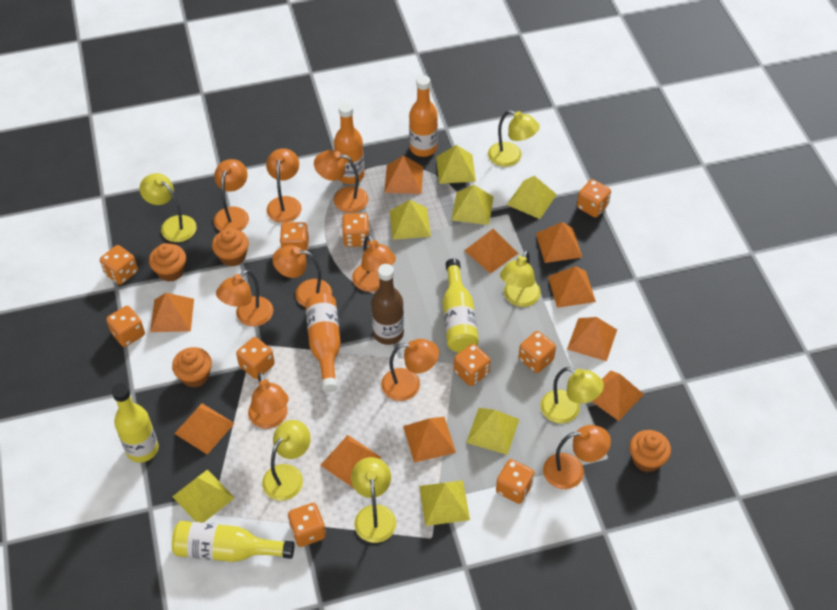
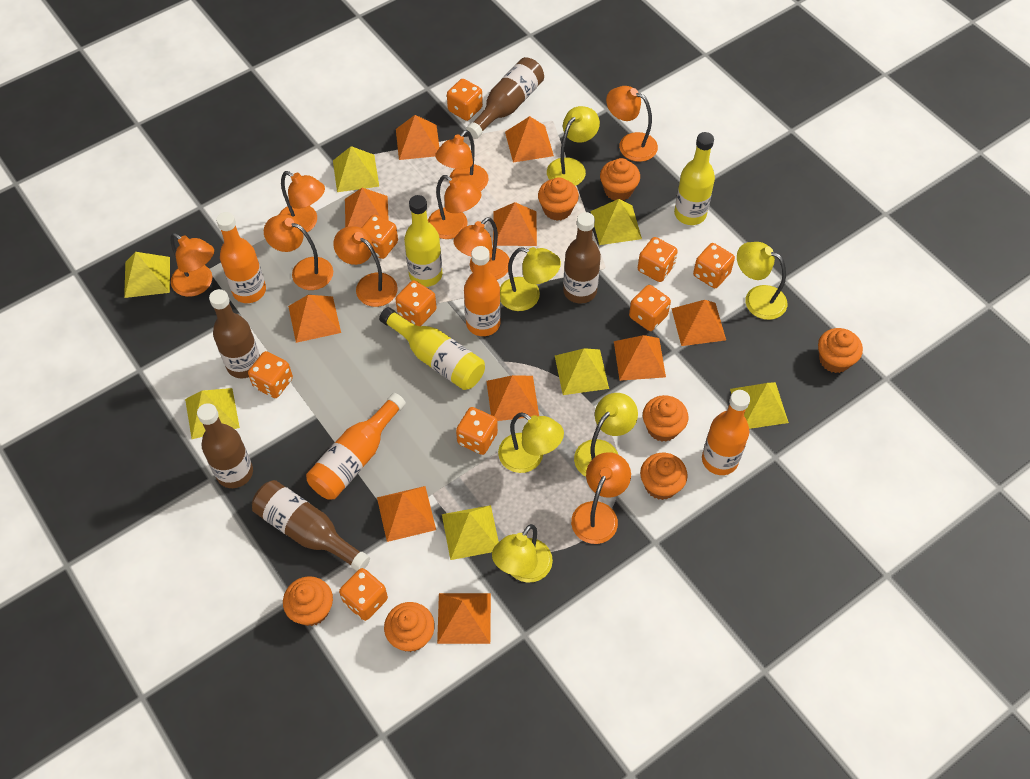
brown bottle: [371,264,404,345] = 1 -> [197,403,253,488] [209,289,260,378] [252,480,370,571] [466,57,544,139] [563,212,601,304] = 5
orange bottle: [305,293,341,392] [334,102,365,184] [409,75,438,157] = 3 -> [216,212,266,303] [306,393,406,500] [464,246,501,336] [702,390,750,475] = 4
orange cupcake: [149,243,186,282] [172,347,212,388] [212,228,249,266] [629,430,671,472] = 4 -> [283,576,333,626] [384,602,435,652] [538,177,579,221] [600,158,640,201] [640,453,688,500] [643,395,688,442] [818,328,863,373] = 7
orange dice: [100,245,138,285] [106,306,145,347] [236,337,275,379] [280,222,309,255] [288,503,326,547] [342,213,370,247] [454,344,491,386] [496,459,534,504] [519,331,556,373] [577,179,611,217] = 10 -> [248,351,293,398] [339,568,388,621] [362,214,398,259] [395,280,437,326] [447,79,483,121] [456,407,498,455] [629,285,671,331] [638,237,678,282] [693,243,735,288] = 9

